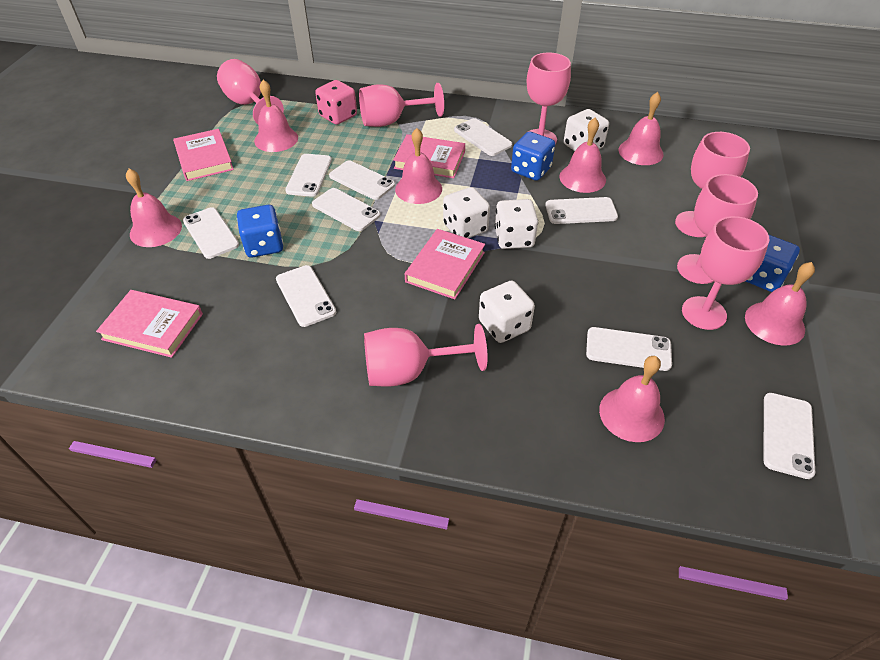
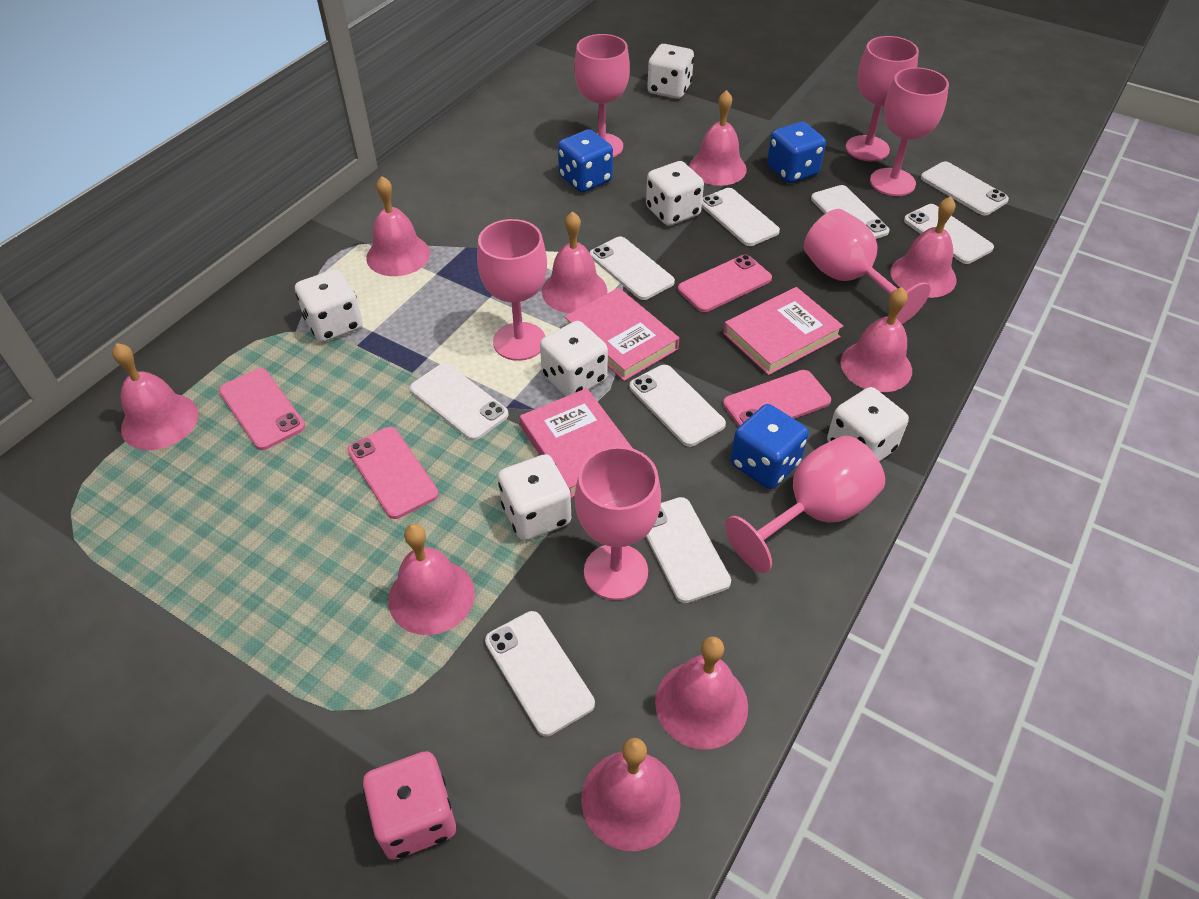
pink bell: [126,169,182,247] [254,80,298,152] [395,128,442,204] [559,118,606,193] [599,356,665,442] [618,92,664,165] [745,262,815,346] = 7 -> [112,343,198,450] [366,176,430,276] [388,524,475,635] [542,211,608,313] [581,738,680,851] [655,637,748,750] [689,90,747,186] [840,287,912,392] [890,196,957,298] = 9
pink book: [96,290,203,358] [173,129,234,181] [393,134,465,178] [405,229,485,299] = 4 -> [520,388,633,498] [565,288,679,381] [723,287,843,375] = 3
pink phone: none = 0 -> [219,368,305,450] [347,427,439,519] [678,255,772,312] [723,370,831,427] = 4
white dice: [443,187,490,238] [479,281,535,343] [495,199,538,249] [564,109,609,151] = 4 -> [295,269,363,342] [498,454,571,541] [540,321,608,397] [646,161,704,226] [647,44,694,99] [827,387,909,461] = 6

